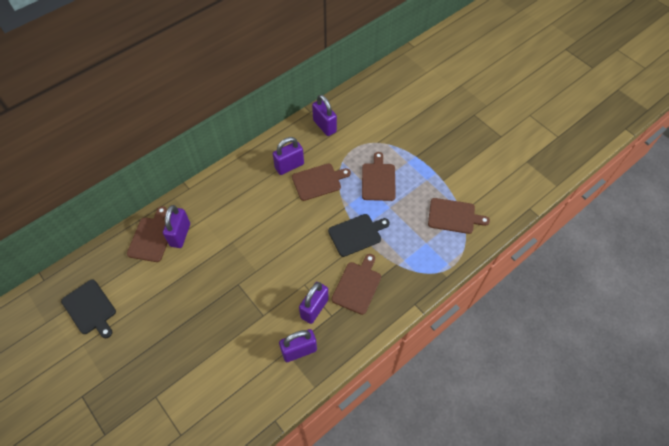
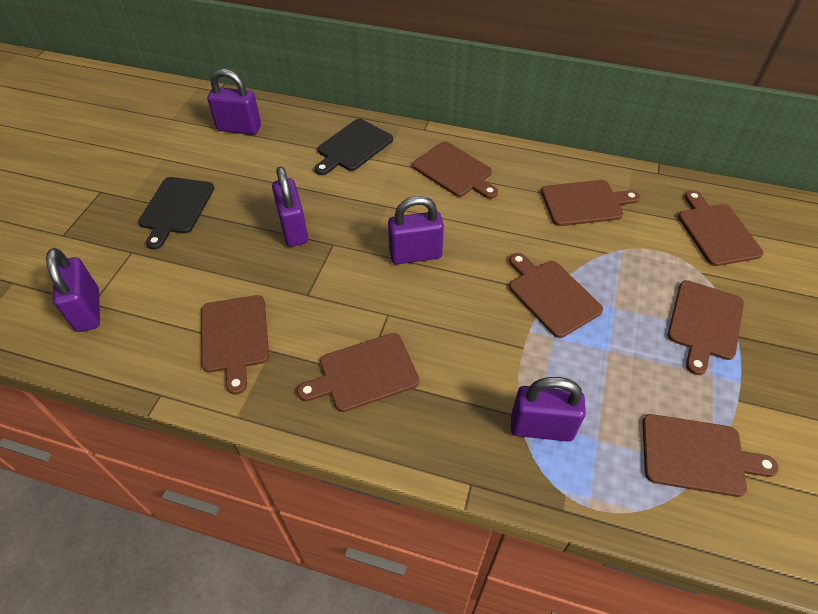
brown cutting board: [127,206,168,262] [292,163,351,201] [332,254,381,315] [362,152,396,201] [428,198,490,234] = 5 -> [201,295,269,395] [297,333,419,412] [412,142,498,199] [509,253,603,338] [541,180,640,226] [642,414,778,497] [668,280,744,375] [678,190,764,266] = 8

